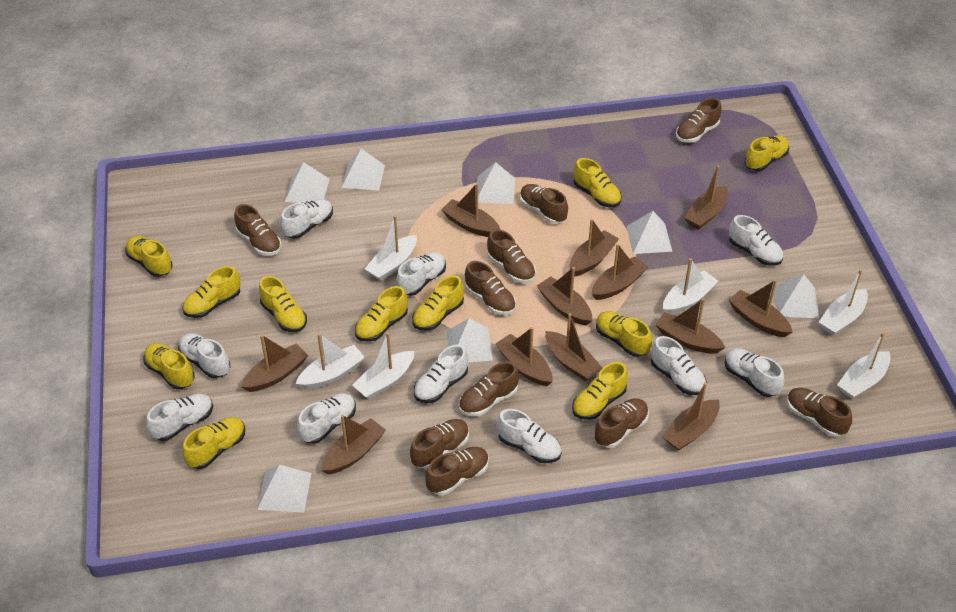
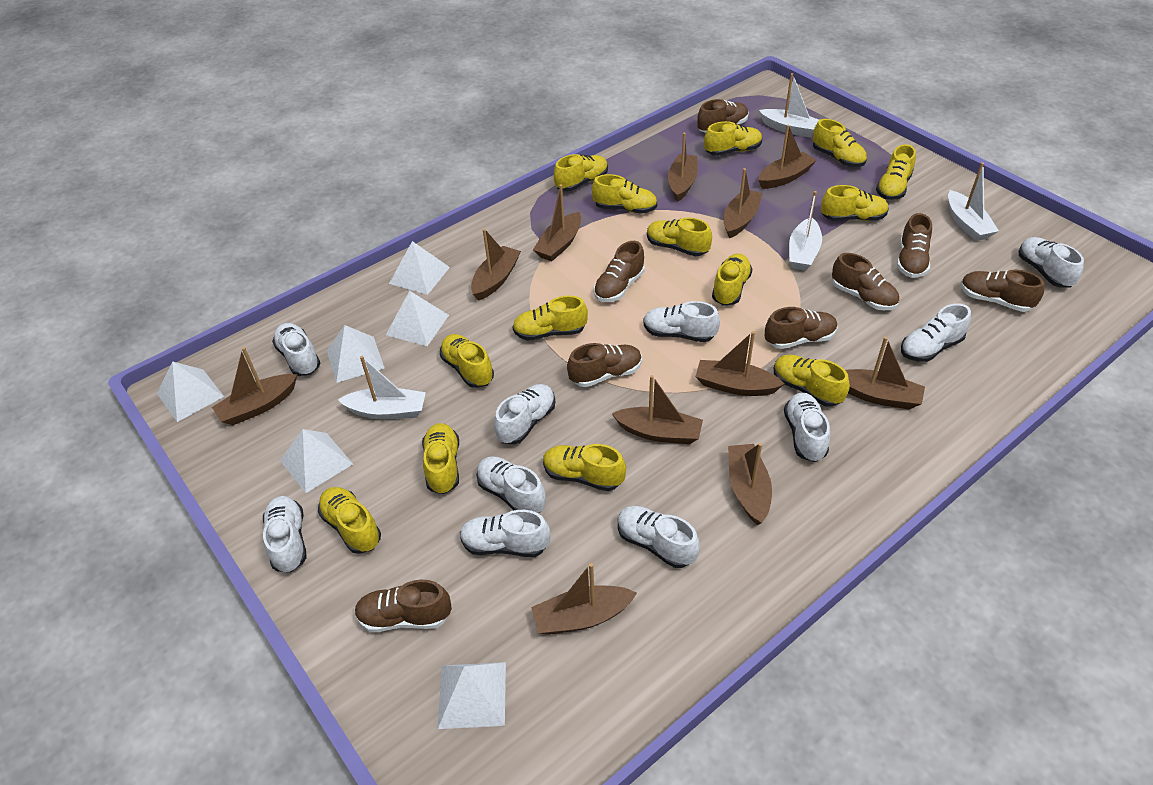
brown boat: [241,334,308,392] [321,415,386,474] [441,183,500,237] [496,327,552,386] [537,267,592,326] [545,313,602,381] [570,219,619,277] [592,244,648,300] [655,299,726,354] [662,383,720,451] [684,165,728,230] [729,280,793,337] = 12 -> [212,347,297,425] [471,229,521,300] [531,563,637,635] [533,184,581,261] [612,375,703,444] [668,133,698,202] [696,331,785,396] [724,168,763,238] [728,443,772,525] [758,125,817,189] [845,337,925,409] = 11
brown shoe: [234,204,281,256] [410,419,469,469] [425,447,489,495] [459,361,519,416] [465,261,516,315] [487,229,536,283] [520,184,568,224] [594,398,649,448] [676,98,722,143] [787,388,852,437] = 10 -> [355,580,452,632] [567,343,642,387] [594,241,645,302] [697,99,749,133] [765,307,838,349] [832,253,899,310] [897,213,932,278] [960,269,1044,312] = 8
white boat: [295,334,365,389] [352,332,415,399] [365,215,417,281] [663,258,718,314] [819,270,868,335] [837,332,891,399] = 6 -> [338,356,426,420] [759,73,819,138] [789,191,822,271] [948,162,999,241] = 4
white pyramid: [257,465,311,513] [285,162,329,203] [342,149,385,191] [446,318,493,362] [477,162,515,204] [626,211,673,254] [774,274,819,318] = 7 -> [157,361,224,422] [280,429,353,493] [327,325,384,383] [386,291,449,346] [389,241,450,295] [438,662,506,729] = 6
yellow shoe: [125,236,173,277] [144,343,195,389] [182,266,241,318] [182,417,245,469] [259,276,307,332] [355,286,408,342] [412,275,464,331] [572,362,628,420] [574,158,621,207] [596,311,652,357] [745,135,789,171] = 11 -> [318,487,381,554] [422,423,459,494] [440,334,494,388] [512,296,588,340] [543,444,626,491] [554,154,608,191] [592,174,657,214] [647,217,712,257] [704,121,762,156] [712,254,752,305] [774,354,850,407] [813,119,867,167] [821,185,889,221] [876,144,916,200] = 14

